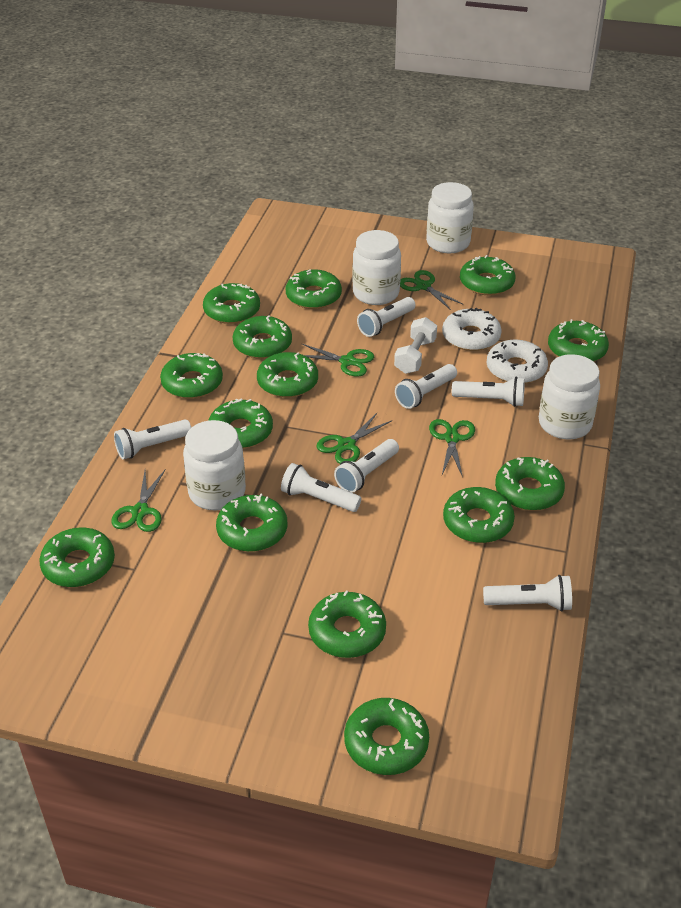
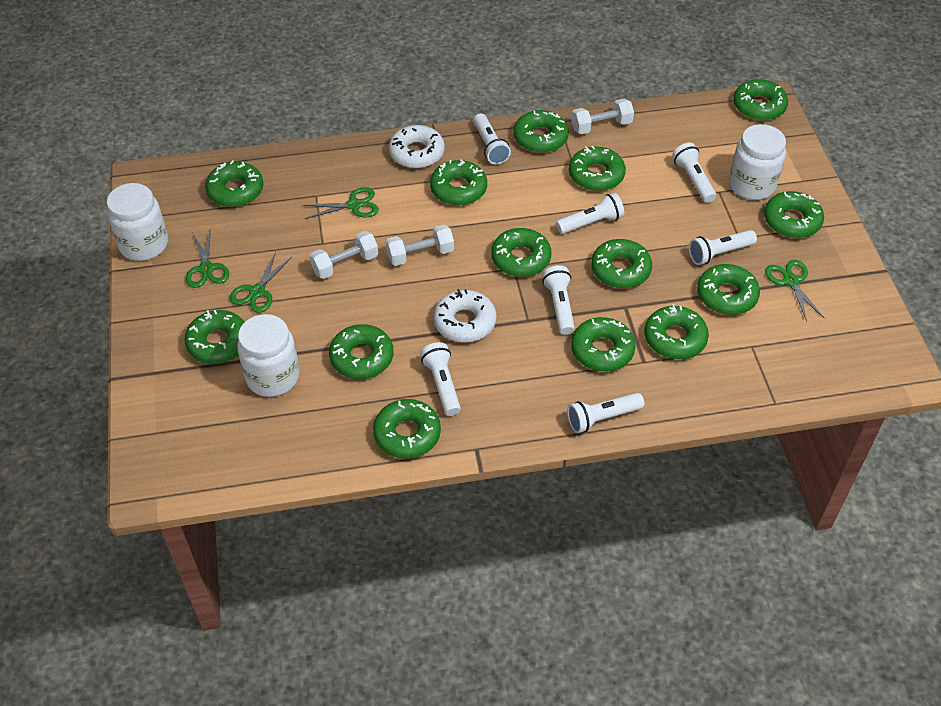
green scissors: [111,469,166,532] [302,344,374,377] [316,413,392,464] [400,270,464,310] [429,419,475,477] = 5 -> [186,228,229,288] [230,252,292,313] [303,187,379,219] [765,260,824,321] = 4
white dumbbell: [394,317,437,374] = 1 -> [310,231,379,279] [386,225,454,266] [571,99,634,134] = 3
white jar: [183,420,246,510] [353,230,401,305] [426,182,474,253] [539,354,600,440] = 4 -> [107,183,168,261] [237,314,299,397] [729,124,786,200] = 3

